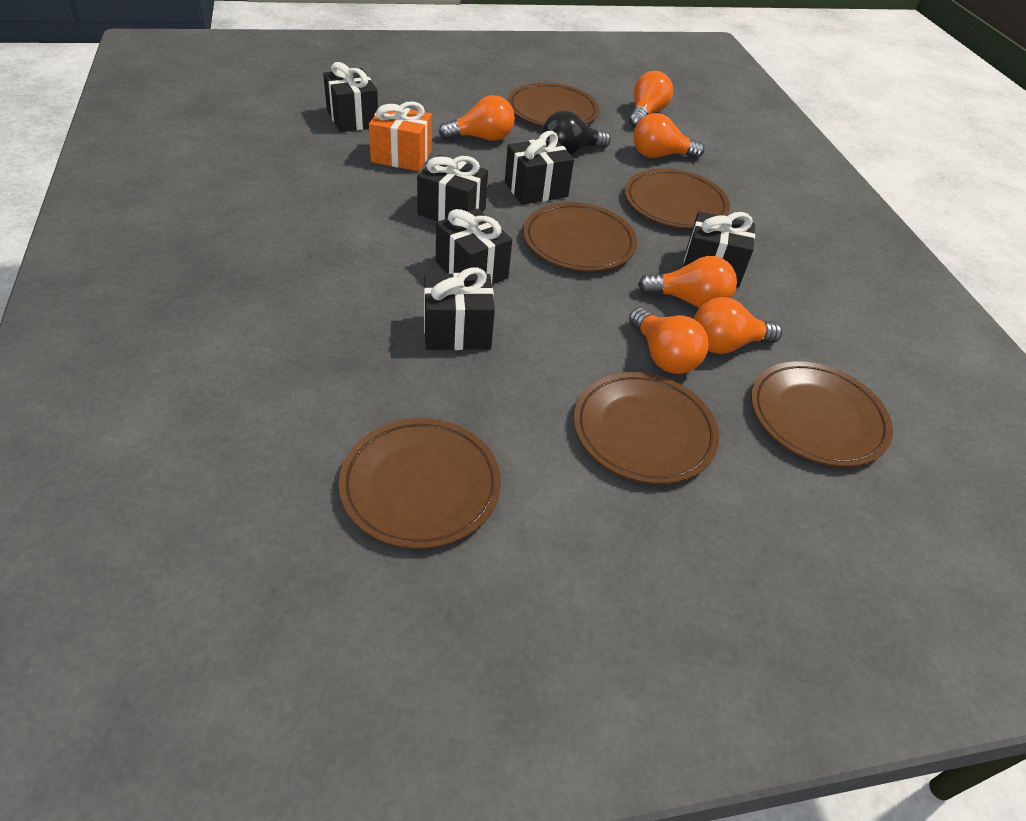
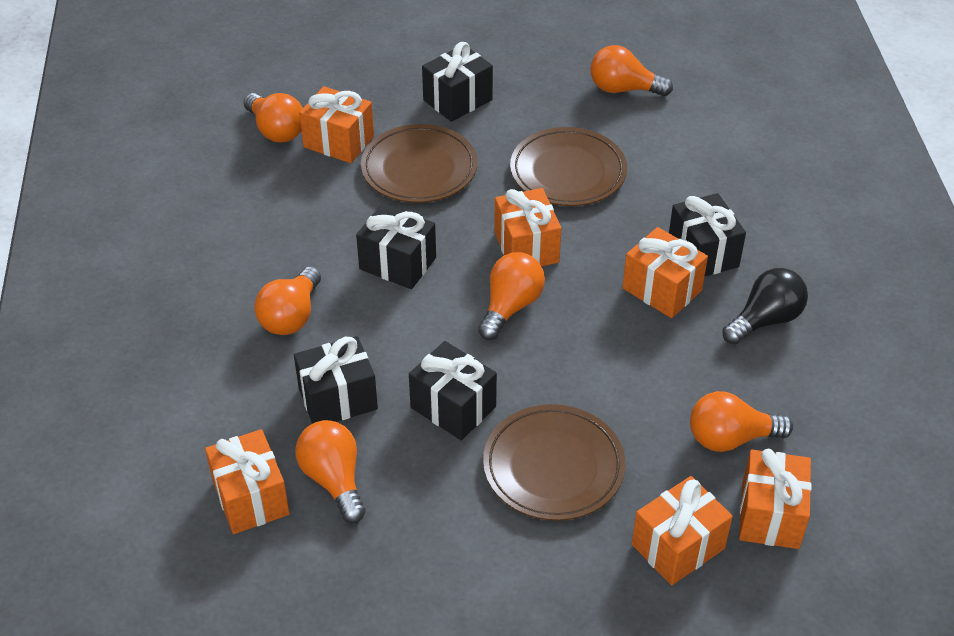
black gift: [323,62,378,132] [417,155,488,221] [424,268,495,350] [436,209,512,284] [505,131,574,205] [684,211,755,288] = 6 -> [294,336,378,424] [356,204,436,289] [409,341,497,440] [422,42,493,122] [669,193,746,277] = 5
brown plate: [339,418,501,549] [508,83,599,126] [523,202,637,271] [574,372,719,484] [625,168,730,229] [751,361,893,467] = 6 -> [361,124,478,203] [483,404,625,521] [510,127,627,206] = 3
orange gift: [369,101,432,171] = 1 -> [205,429,290,534] [299,86,374,163] [494,188,561,266] [622,227,708,318] [632,476,733,585] [739,449,812,549] = 6

